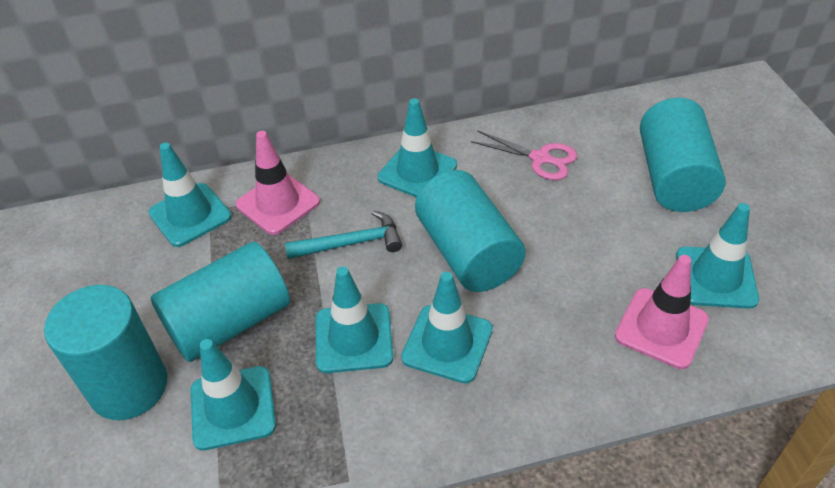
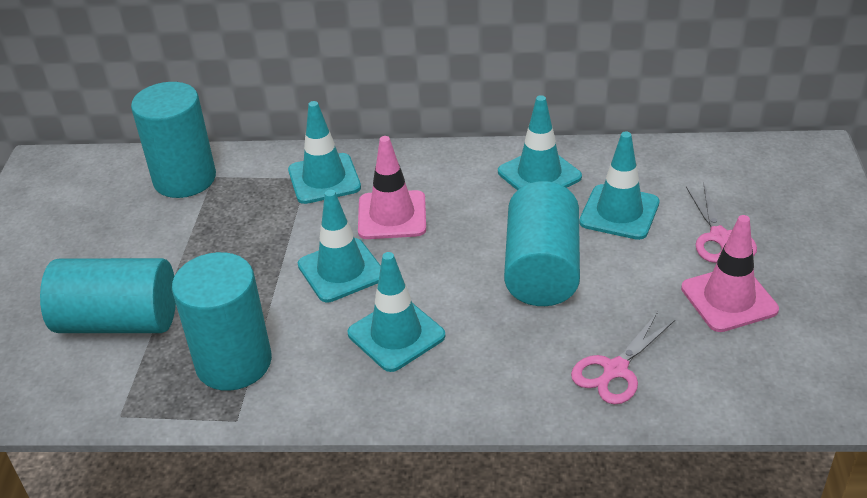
pink scissors: [471,131,577,180] = 1 -> [571,312,675,404] [686,185,757,263] = 2
turquoise hammer: [285,210,402,259] = 1 -> none = 0
turquoise traffic cone: [148,143,232,247] [191,339,276,451] [316,267,393,373] [378,98,457,198] [401,272,493,383] [676,203,759,309] = 6 -> [288,101,361,204] [298,190,381,302] [348,252,445,372] [498,95,582,190] [579,132,659,240] = 5

